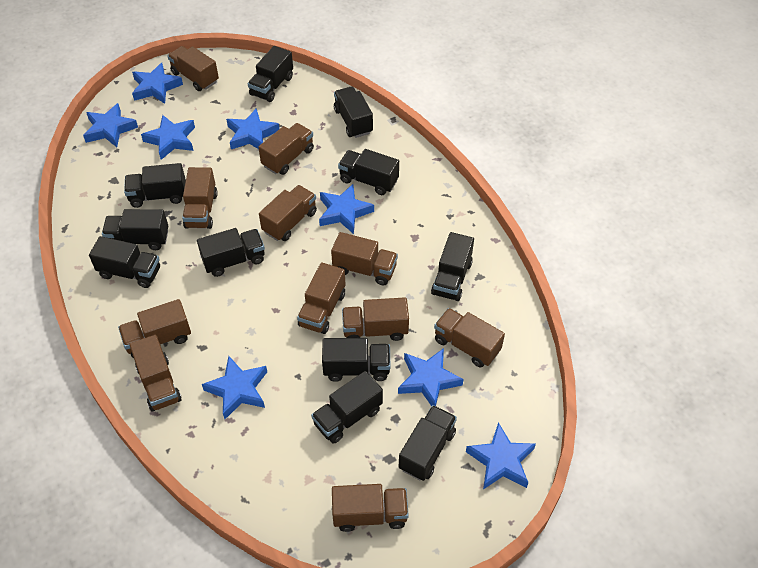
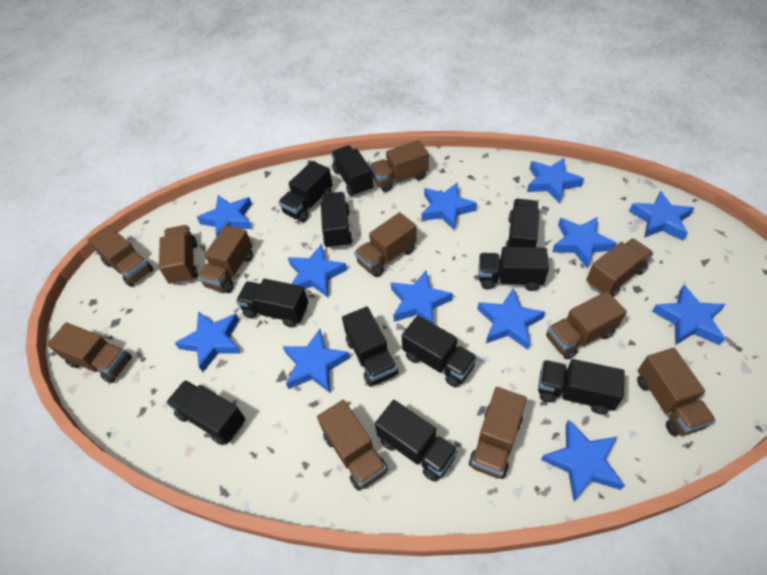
blue star: [83,103,138,147] [132,63,183,104] [141,115,195,160] [202,356,267,419] [226,108,279,149] [319,184,374,234] [398,348,464,406] [466,422,536,489] = 8 -> [175,311,241,372] [197,195,252,236] [283,329,350,393] [288,244,347,297] [391,271,453,323] [421,182,477,230] [477,288,545,350] [527,158,584,203] [541,420,625,501] [552,217,617,268] [629,191,694,241] [652,285,726,345] = 12

